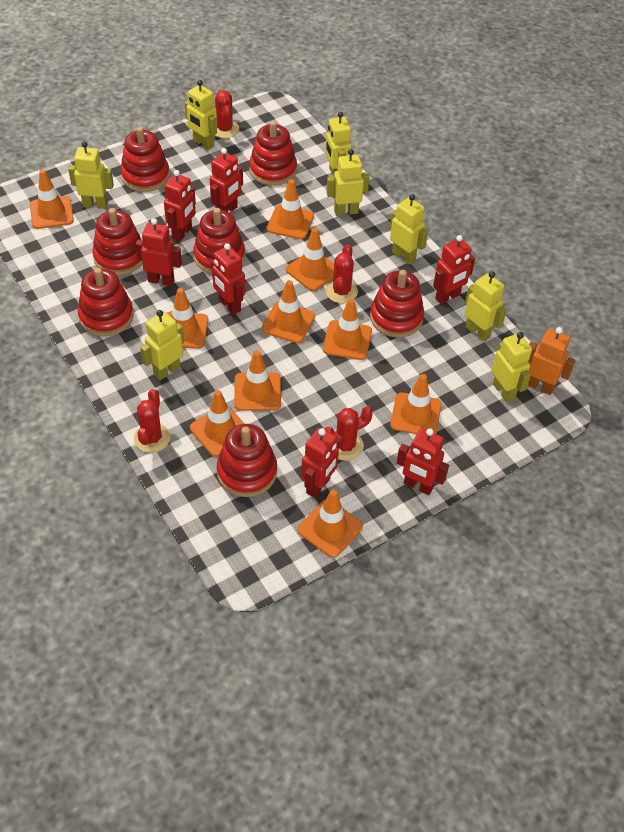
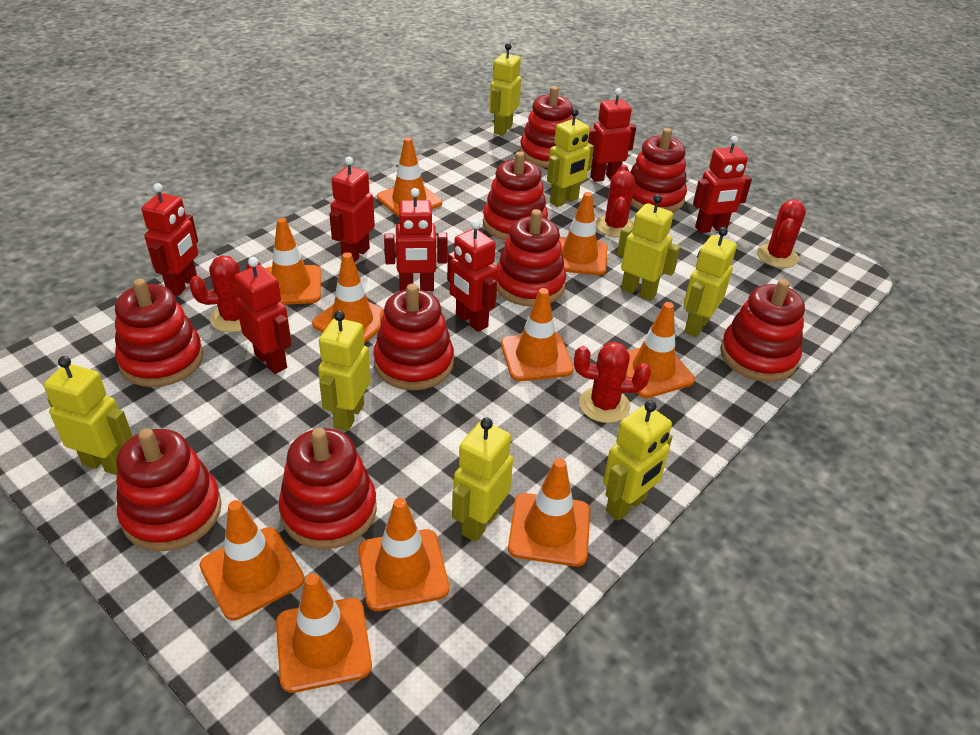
orange robot: [528,327,575,395] = 1 -> none = 0
red stacking toy: [78,268,134,336] [92,208,143,275] [120,127,170,192] [193,208,245,274] [217,424,277,497] [249,121,297,186] [370,270,424,338] = 7 -> [115,278,203,387] [116,428,222,551] [278,428,377,549] [373,284,454,390] [483,151,548,241] [496,209,566,307] [520,86,573,168] [631,128,687,212] [720,279,805,382] = 9

